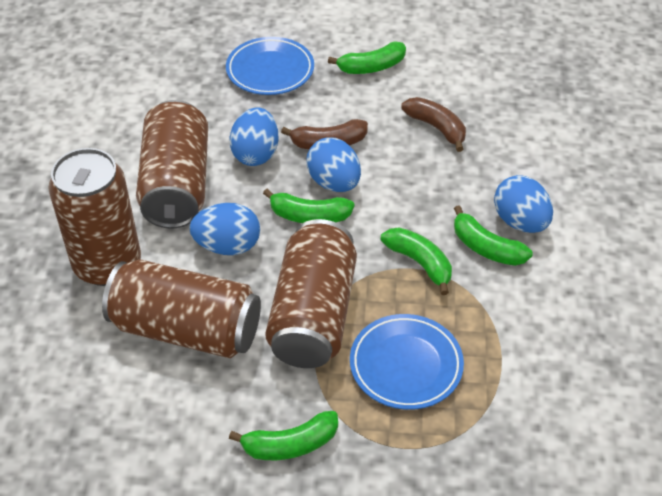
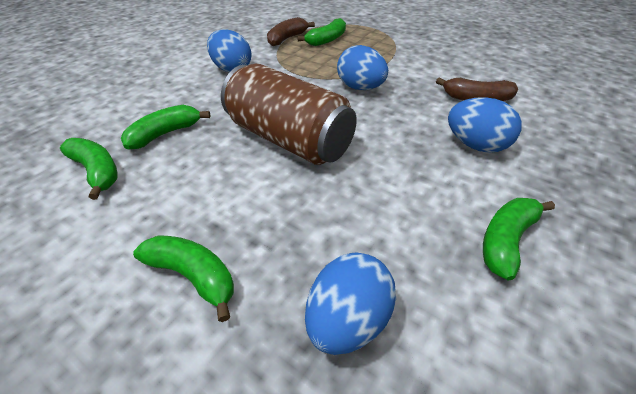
blue plate: [226,37,314,95] [350,314,464,410] = 2 -> none = 0
brown can: [48,148,141,286] [102,259,261,358] [136,100,208,229] [265,219,357,368] = 4 -> [221,64,357,165] = 1

